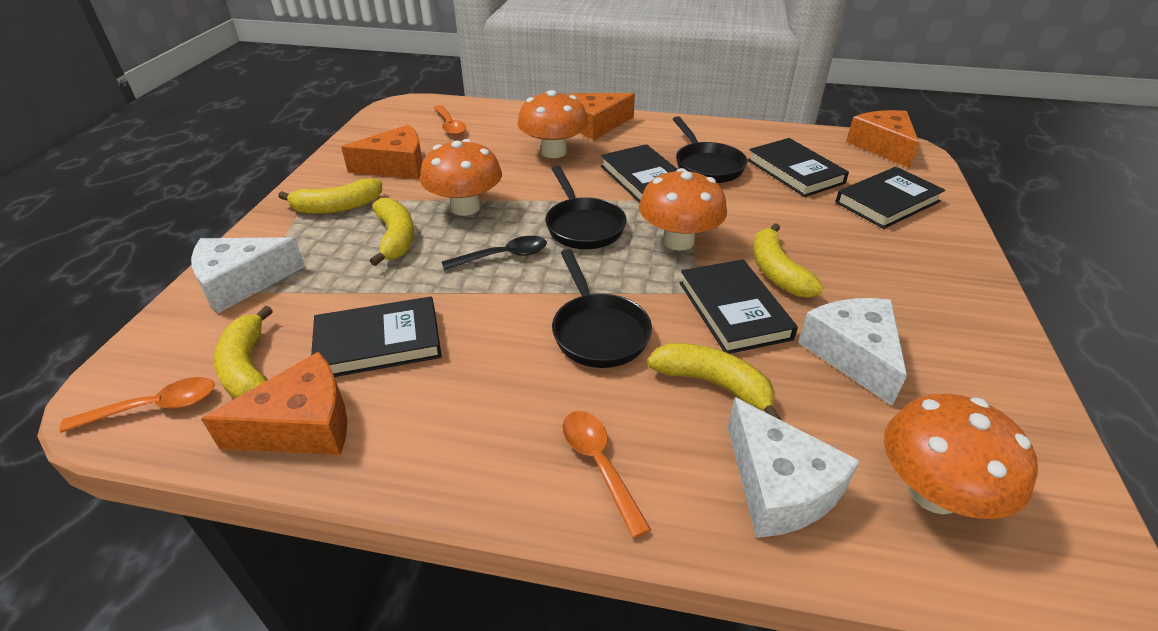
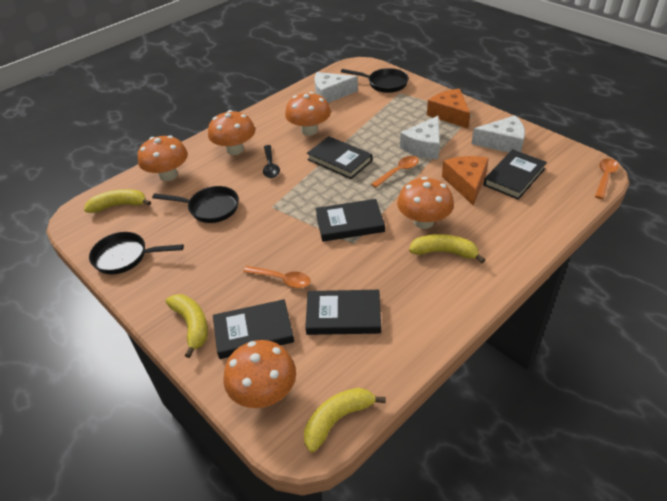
orange cheese: [201,352,347,455] [341,125,423,179] [569,93,635,140] [846,110,919,168] = 4 -> [427,89,470,129] [442,156,489,206] = 2
orange mushroom: [420,139,502,216] [517,90,588,158] [639,168,727,251] [884,394,1038,519] = 4 -> [138,135,188,181] [208,110,255,155] [223,340,296,408] [285,92,331,136] [397,177,454,229] = 5
yellow banana: [214,306,273,399] [278,178,382,214] [370,198,414,266] [647,343,782,420] [753,223,824,298] = 5 -> [84,189,151,213] [166,294,208,358] [304,388,386,452] [409,234,485,263] = 4

